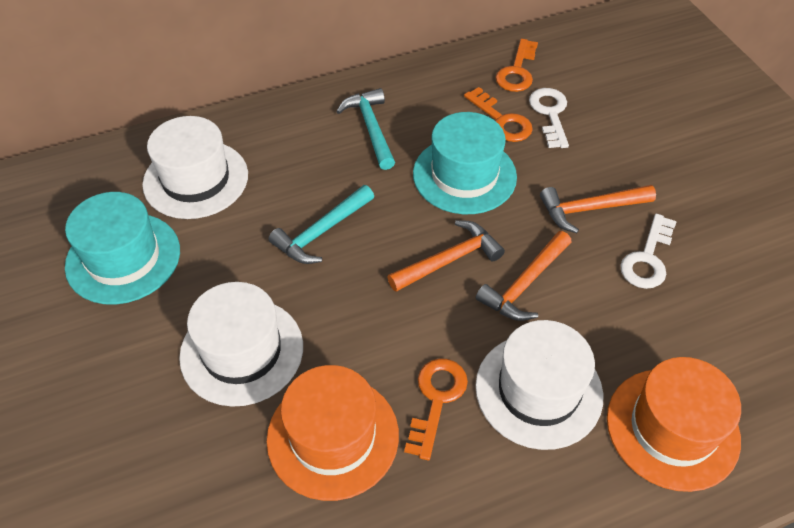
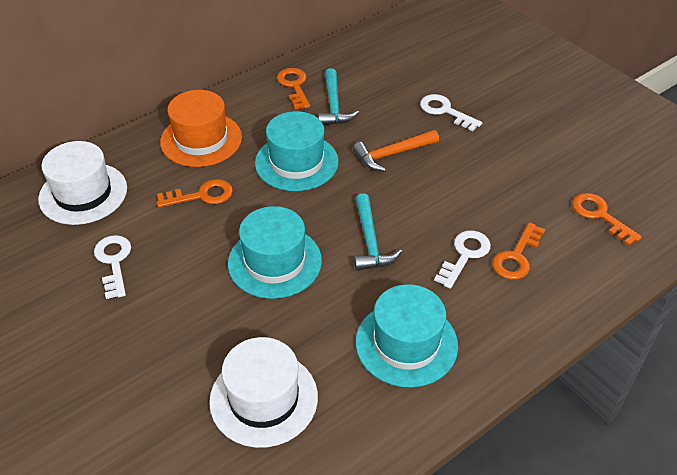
orange hammer: [388,220,505,292] [476,231,572,321] [540,185,656,233] = 3 -> [353,130,439,172] = 1
orange hat: [266,365,399,501] [607,357,741,492] = 2 -> [160,90,242,167] = 1
orange key: [404,358,468,460] [464,87,533,142] [495,39,538,92] = 3 -> [157,179,233,208] [277,68,310,110] [492,222,545,280] [572,193,642,246] = 4
turquoise hat: [65,192,180,305] [413,112,517,214] = 2 -> [228,206,322,299] [255,111,338,191] [356,284,458,388] = 3
white hat: [142,116,248,219] [179,282,303,407] [475,320,603,450] = 3 -> [38,141,127,225] [209,337,318,448] = 2
white key: [529,88,569,148] [620,214,677,289] = 2 -> [94,235,131,299] [420,94,482,132] [434,230,491,289] = 3

